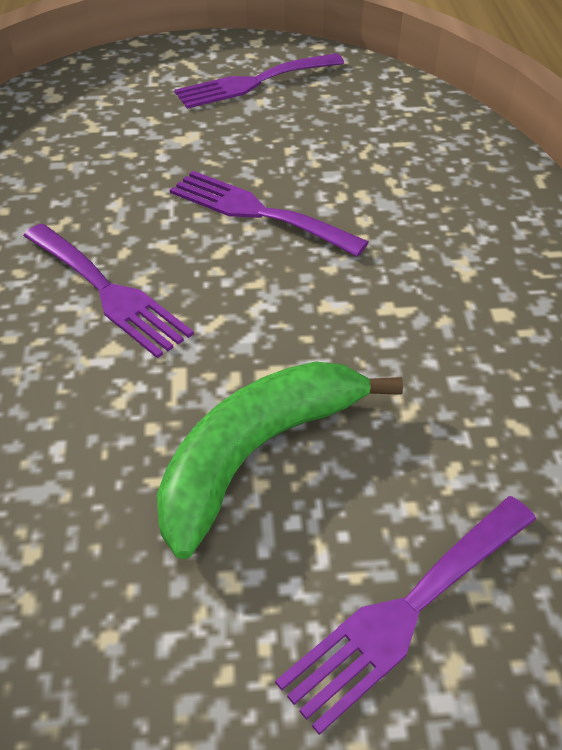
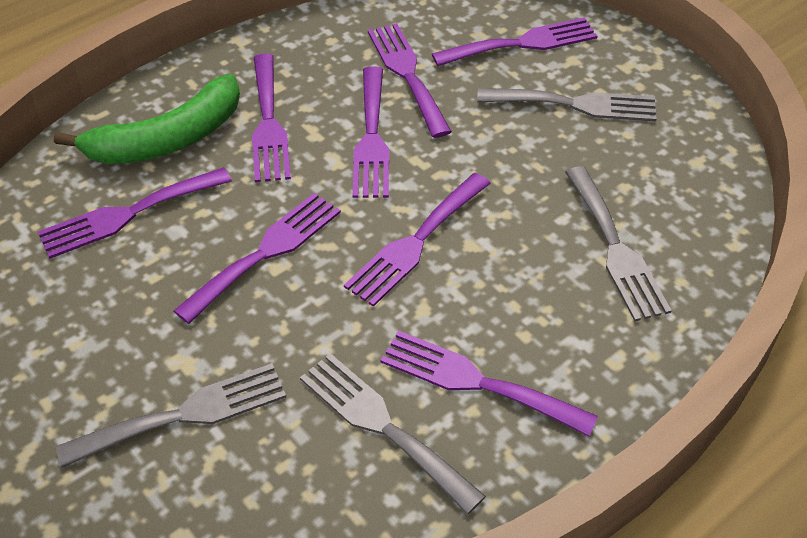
grey fork: none = 0 -> [56,363,286,468] [300,353,486,514] [477,88,656,122] [565,166,672,321] = 4
purple fork: [24,223,194,359] [170,171,369,257] [175,53,344,109] [275,496,536,735] = 4 -> [38,167,232,259] [173,193,341,324] [252,54,291,183] [344,173,491,307] [353,66,389,198] [368,23,452,138] [380,330,598,436] [432,17,598,66] = 8

